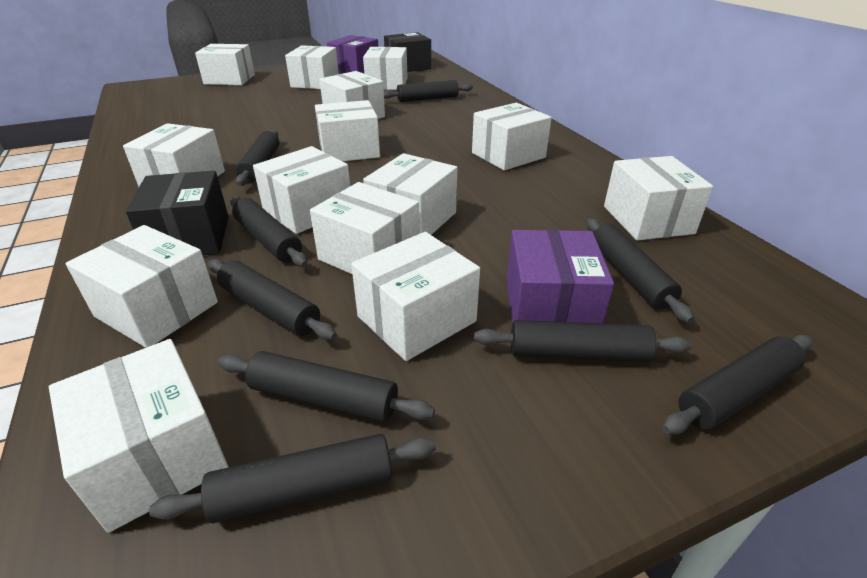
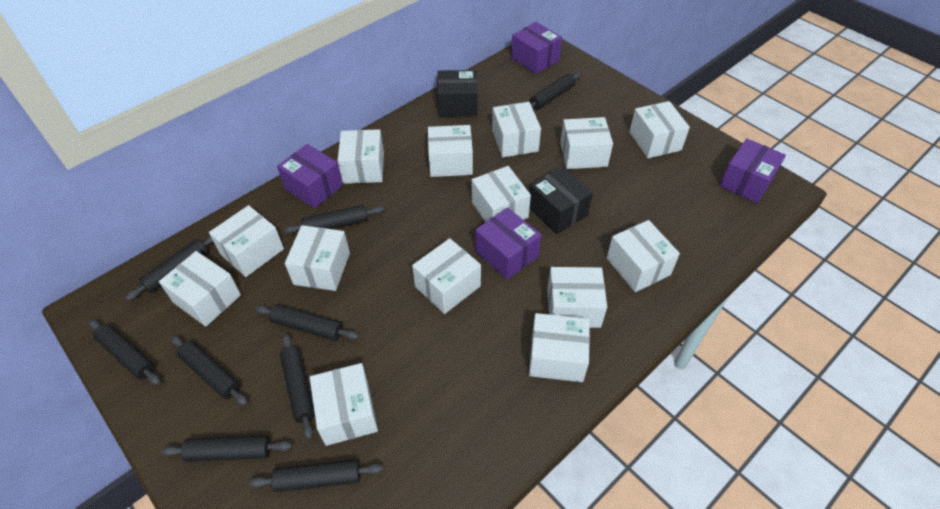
purple box: [327,35,378,74] [506,230,614,323] = 2 -> [277,144,343,208] [475,207,541,280] [511,22,562,74] [719,139,786,203] = 4

